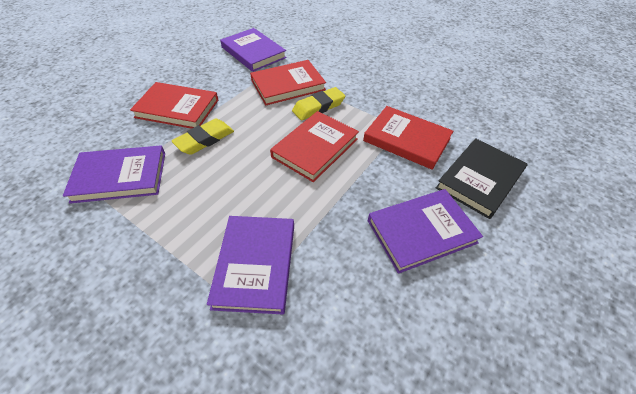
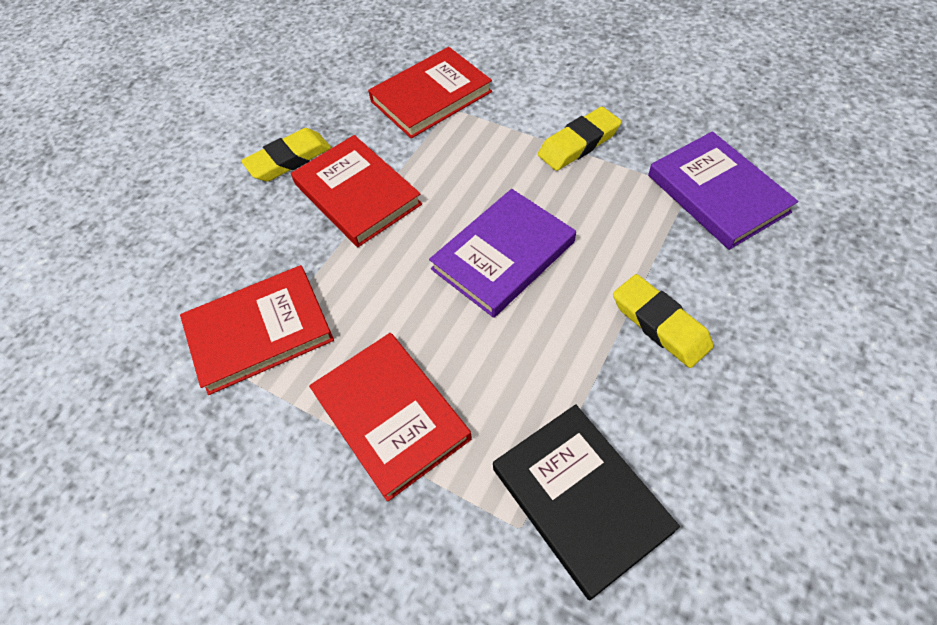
purple book: [63,145,165,204] [207,216,294,314] [220,28,287,72] [368,189,483,274] = 4 -> [429,189,576,318] [648,131,798,250] = 2
yellow eraser: [172,118,234,155] [292,87,345,120] = 2 -> [241,128,331,182] [538,107,622,171] [613,274,714,368] = 3

